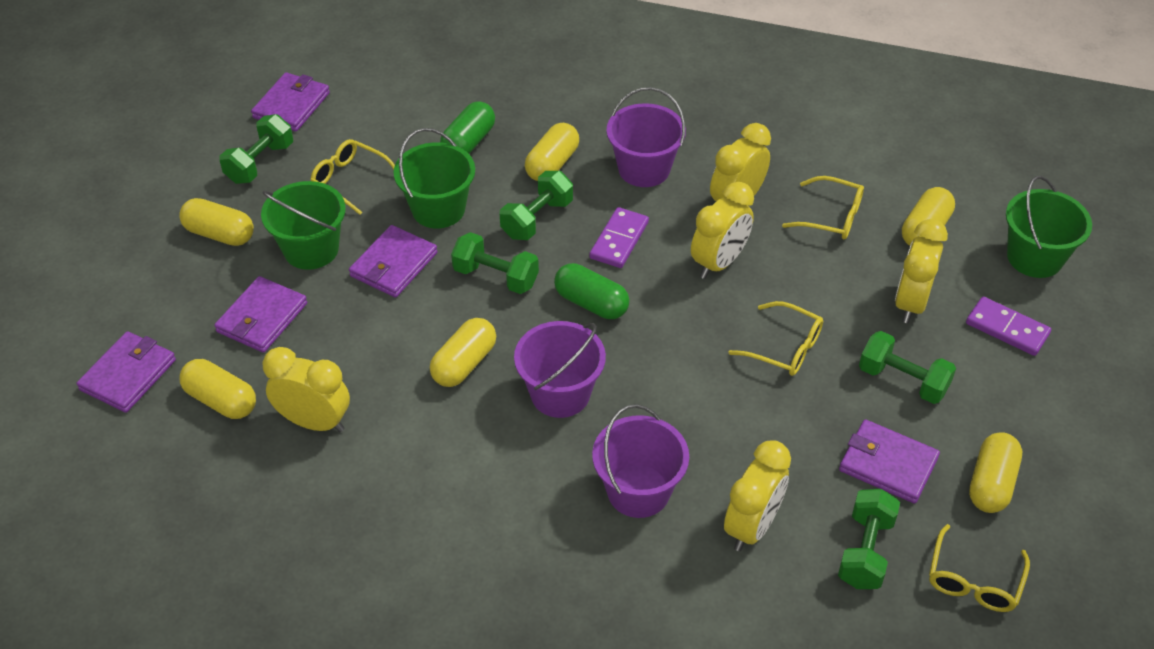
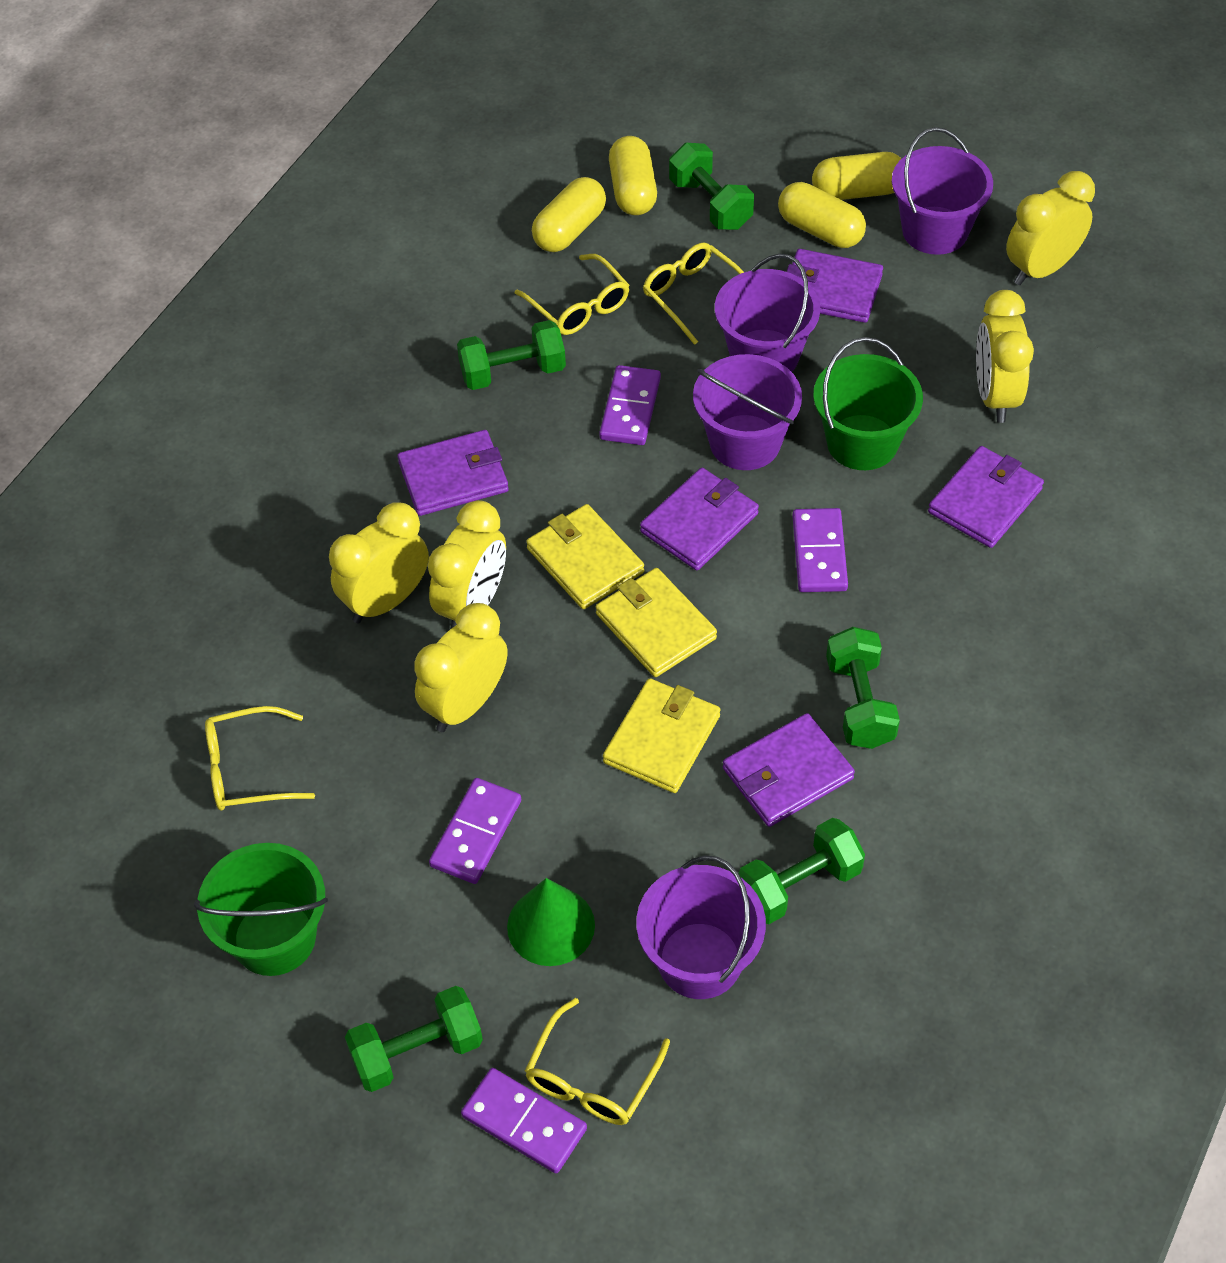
green bucket: [261,181,346,270] [393,128,475,228] [1006,176,1092,278] = 3 -> [194,843,328,976] [813,337,923,470] = 2
green capsule: [440,101,495,154] [554,263,630,319] = 2 -> none = 0
green cone: none = 0 -> [507,878,595,966] = 1
purple bucket: [514,321,606,418] [592,404,689,518] [606,87,686,187] = 3 -> [636,855,766,999] [693,354,802,470] [715,254,820,372] [892,127,993,255] = 4
purple domino: [590,207,649,268] [966,297,1051,356] = 2 -> [429,778,521,884] [461,1068,587,1173] [599,365,661,445] [792,508,848,592] = 4
yellow capsule: [179,198,254,246] [180,359,256,419] [430,318,496,387] [525,123,579,181] [902,187,955,246] [969,432,1022,513] = 6 -> [532,177,606,252] [609,136,657,215] [778,182,866,248] [812,152,901,200] = 4
yellow wallet: none = 0 -> [526,504,644,609] [596,568,717,677] [603,678,720,793] = 3

